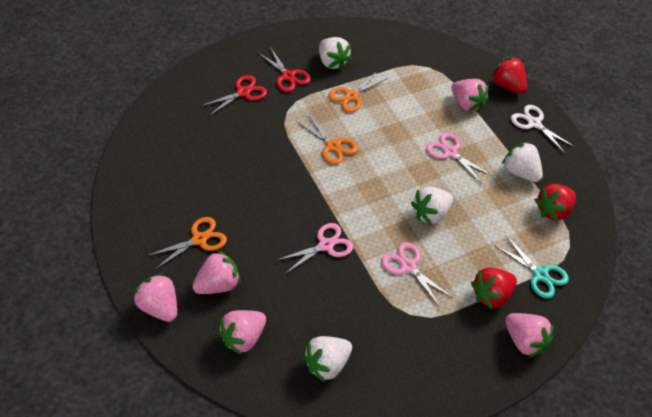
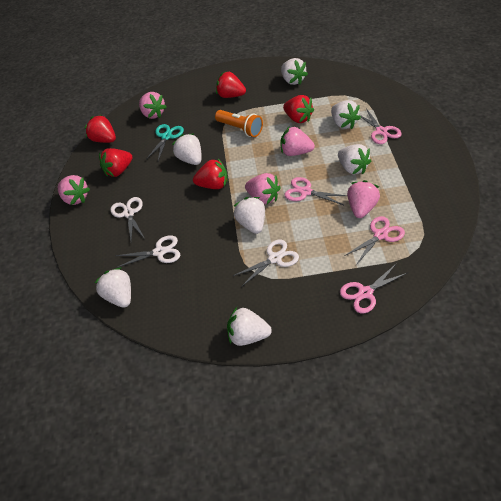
orange flashlight: none = 0 -> [215,110,263,137] = 1
orange scissors: [147,217,227,269] [297,115,358,165] [328,71,388,112] = 3 -> none = 0
pink scissors: [277,223,353,274] [381,242,453,307] [426,132,492,184] = 3 -> [284,177,347,205] [340,263,407,313] [344,216,405,265] [359,108,402,144] = 4
red scissors: [201,75,267,116] [258,47,311,92] = 2 -> none = 0
red strawberry: [471,267,517,309] [491,57,527,94] [535,184,576,222] = 3 -> [85,115,116,143] [99,148,133,177] [193,159,228,189] [216,72,246,98] [283,95,314,123] = 5
white scissors: [511,105,575,153] = 1 -> [110,197,145,240] [116,235,180,268] [233,239,299,286] = 3
white strawberry: [303,336,352,382] [319,37,352,70] [411,187,453,225] [502,141,543,182] = 4 -> [95,267,131,308] [172,133,202,165] [227,307,272,346] [234,197,265,234] [281,58,308,85] [331,100,361,129] [338,144,371,175] = 7

